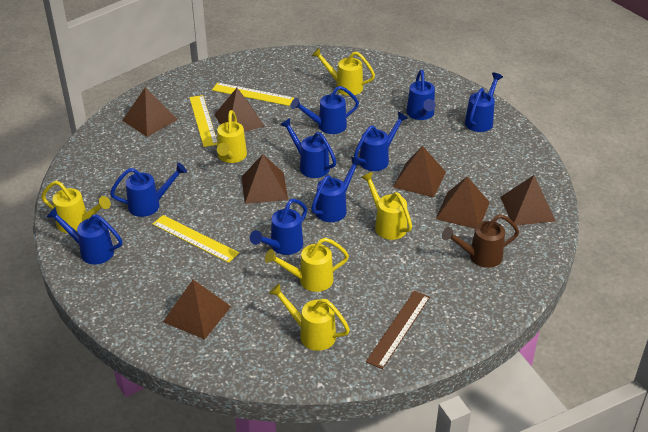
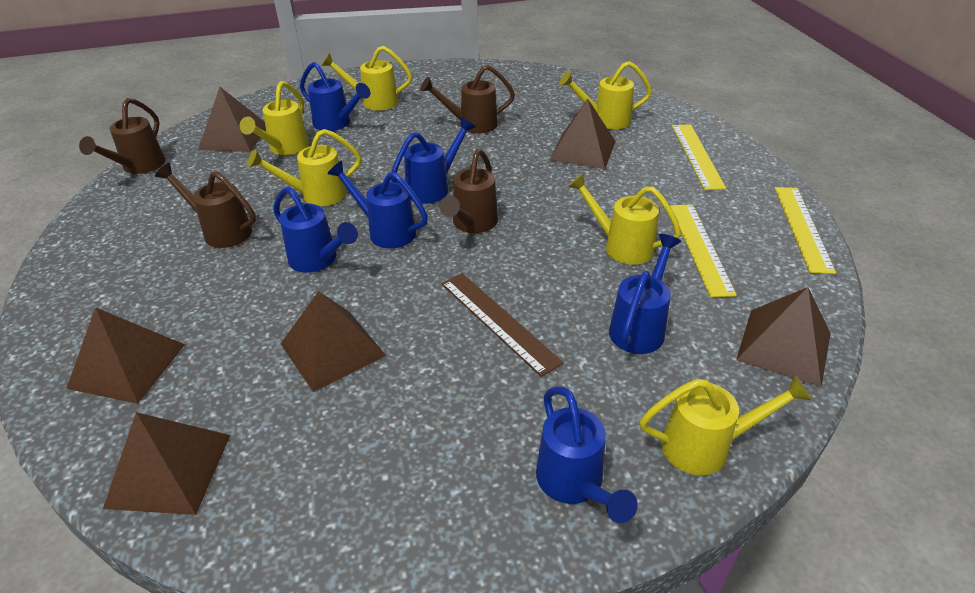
blue watering can: [47,207,122,264] [110,163,187,217] [250,199,307,255] [280,118,336,178] [291,86,359,134] [311,157,363,222] [354,112,408,171] [407,70,436,120] [465,73,503,132] = 9 -> [273,186,358,273] [300,62,370,131] [327,161,428,249] [391,117,476,204] [536,386,638,523] [609,234,681,354] = 6
brown pyramid: [122,87,178,137] [163,280,231,339] [214,88,265,132] [242,154,288,204] [393,146,446,198] [436,177,490,229] [500,175,556,226] = 7 -> [66,307,185,404] [103,412,230,515] [198,87,266,152] [281,291,386,392] [549,98,616,169] [736,287,831,387] = 6
brown watering can: [442,214,519,268] = 1 -> [79,98,165,174] [155,163,256,248] [420,65,515,133] [440,149,498,233] = 4

